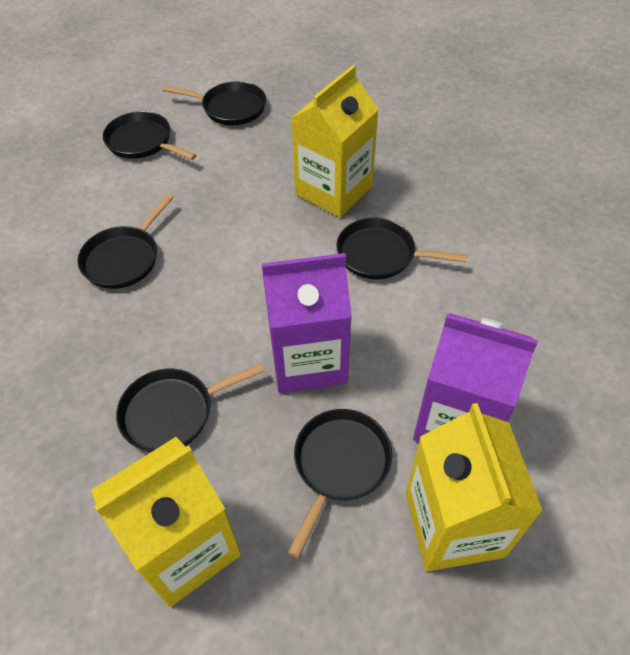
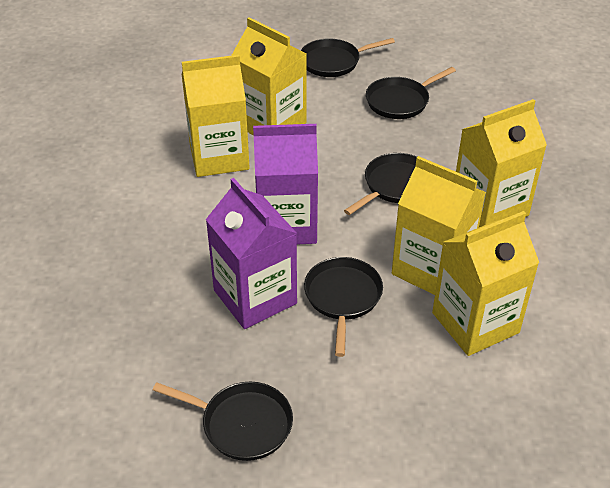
black pan: [77,194,174,289] [103,111,196,160] [116,363,264,452] [163,81,266,125] [288,409,392,558] [337,218,467,280] = 6 -> [153,382,293,461] [301,38,395,77] [304,257,383,357] [344,153,417,215] [366,67,456,119] = 5
yellow carton: [91,437,241,607] [291,65,379,217] [406,403,543,571] = 3 -> [182,55,250,177] [231,17,307,136] [392,156,486,295] [432,211,539,356] [456,99,547,227] = 5

